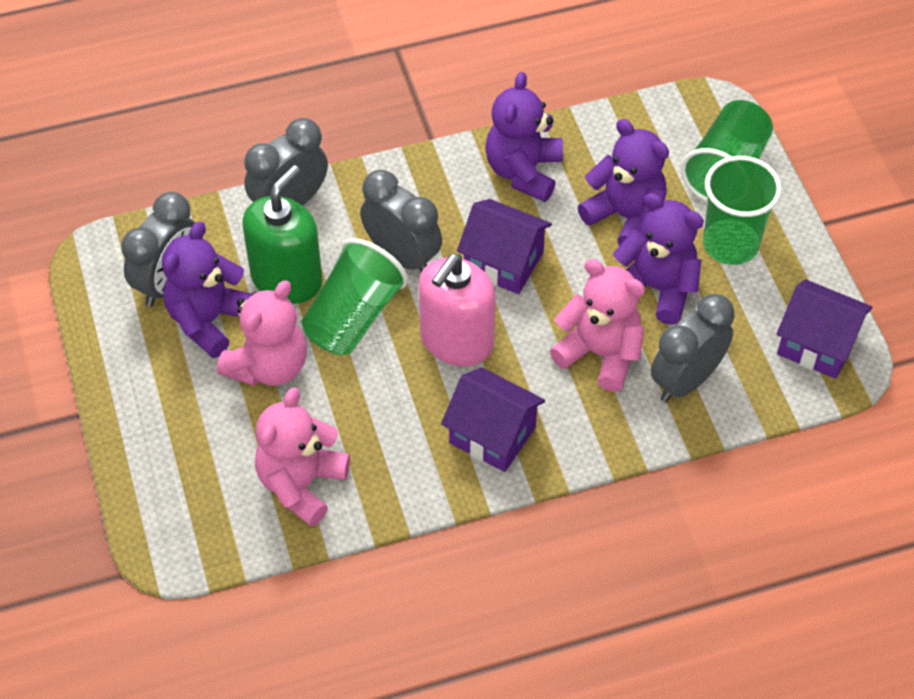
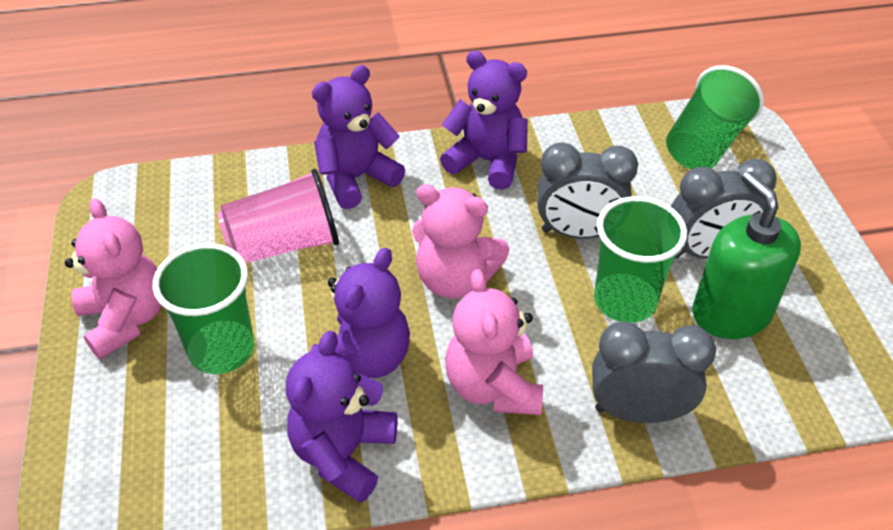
grey clock: [121,192,195,307] [244,118,328,206] [360,170,442,272] [651,294,735,402] = 4 -> [537,142,638,239] [592,322,716,423] [671,158,777,259] = 3
pink cup: none = 0 -> [217,169,339,263] = 1
pink soap dispenser: [419,254,496,366] = 1 -> none = 0
purple house: [441,367,545,472] [457,199,552,294] [777,279,872,379] = 3 -> none = 0

